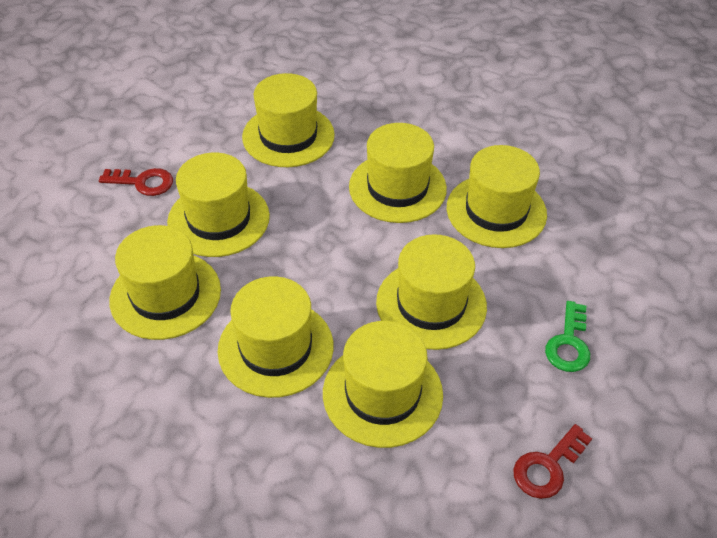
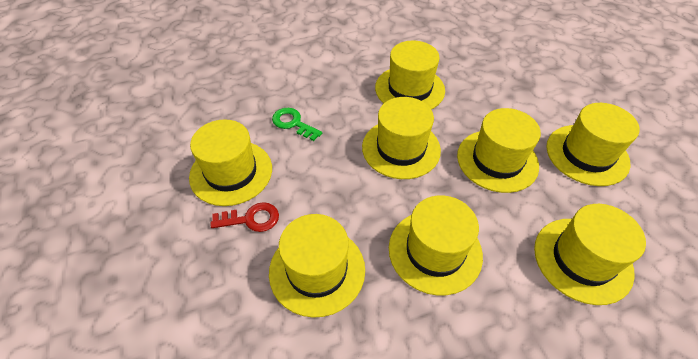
red key: [99,168,173,196] [513,424,592,499] = 2 -> [211,202,279,232] = 1

